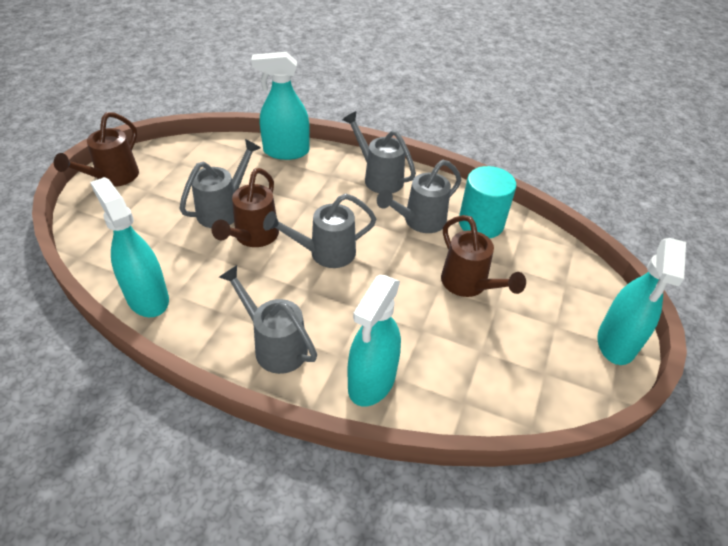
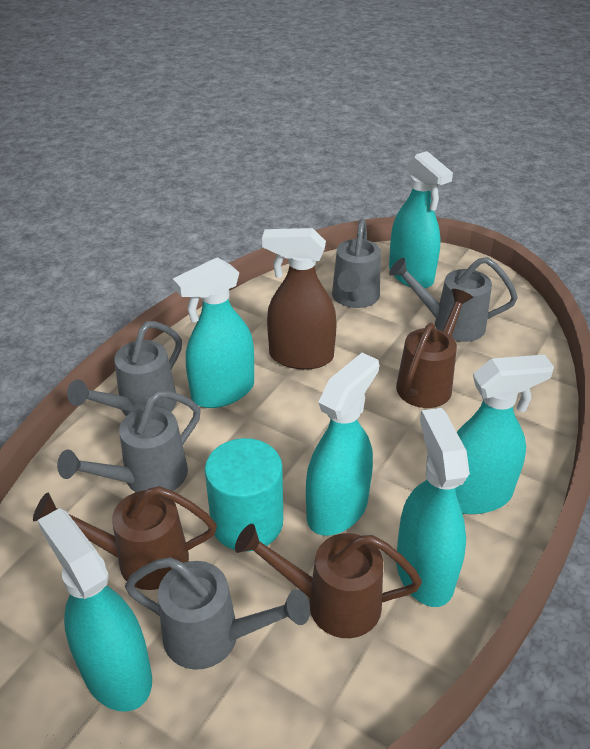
brown spray bottle: none = 0 -> [262,228,337,370] = 1
turquoise spray bottle: [90,177,169,317] [251,52,310,160] [347,275,401,406] [598,238,686,365] = 4 -> [38,508,152,712] [172,257,254,408] [306,353,379,536] [389,151,453,288] [396,408,470,607] [455,355,554,514] = 6

